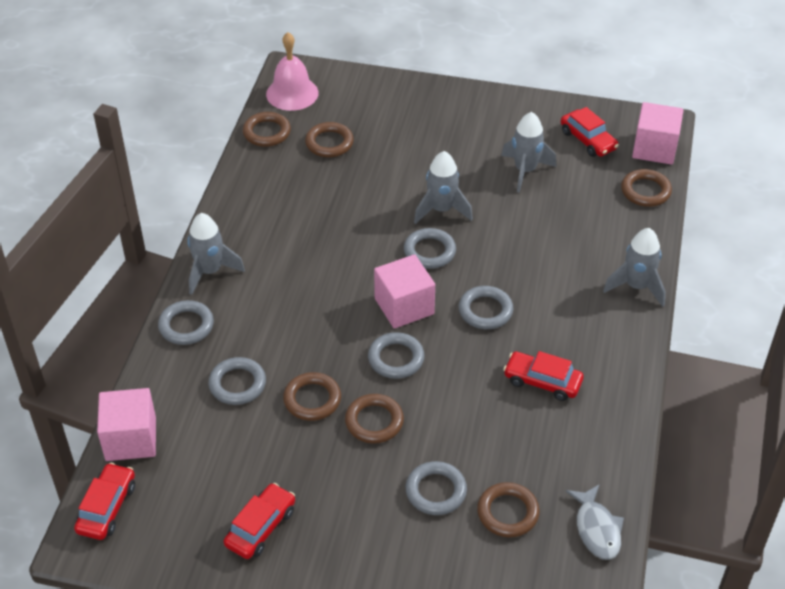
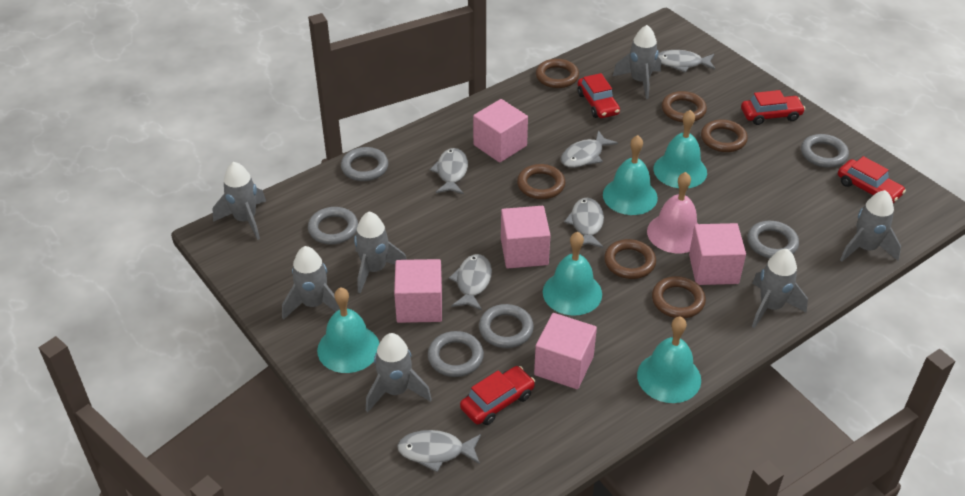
grey fish: [566,484,624,560] = 1 -> [397,430,481,472] [430,148,468,194] [449,254,492,311] [561,130,618,168] [564,198,604,248] [658,50,715,73] = 6
grey rocket: [187,213,245,295] [414,151,473,224] [501,112,556,193] [603,228,666,307] = 4 -> [213,162,266,240] [282,246,340,320] [354,211,407,293] [366,333,432,413] [613,25,661,99] [752,249,808,328] [840,190,901,262] = 7
pink cube: [97,388,156,461] [374,254,435,329] [632,102,684,165] = 3 -> [394,259,442,323] [473,99,528,163] [501,206,550,269] [534,313,597,389] [689,223,746,285] = 5
turquoise bell: none = 0 -> [317,287,379,373] [543,232,602,316] [603,135,658,215] [637,317,701,403] [653,110,707,188] = 5

